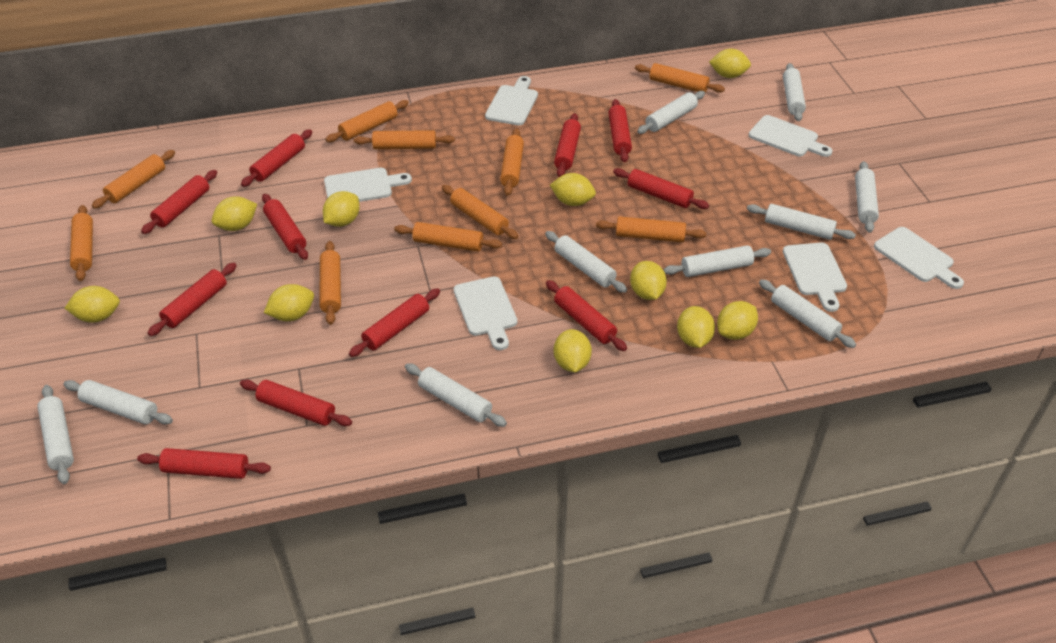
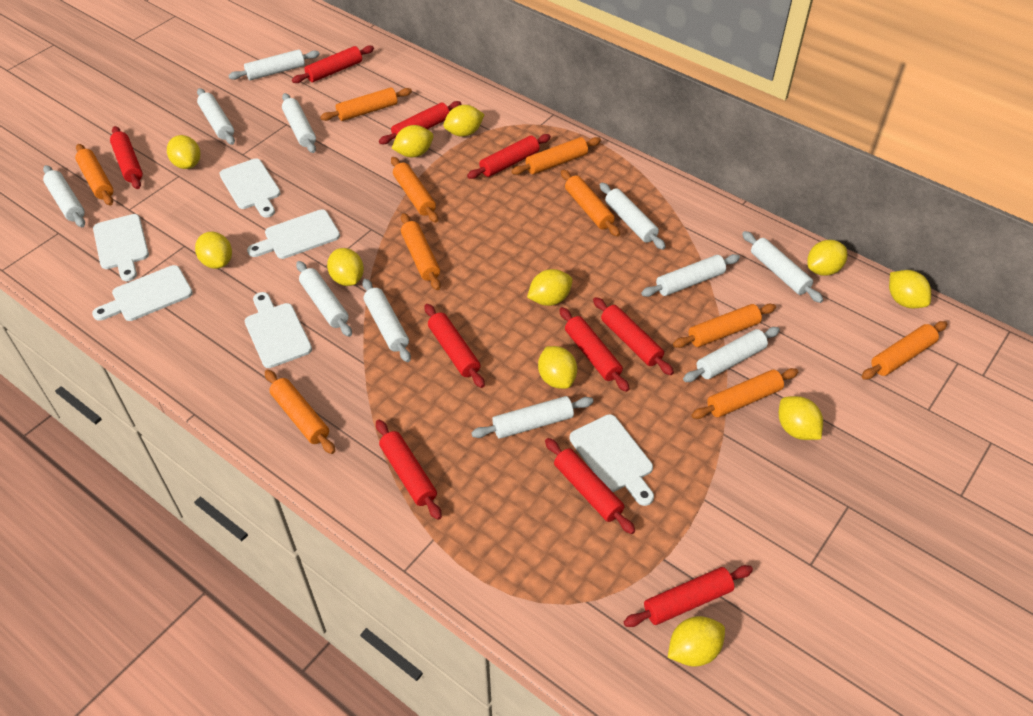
red rolling pin: [137,448,271,479] [141,170,217,234] [148,263,237,336] [240,379,352,426] [241,130,312,187] [262,194,308,260] [349,288,440,357] [546,280,627,351] [554,113,581,177] [608,99,632,162] [613,168,709,209] = 11 -> [110,126,143,189] [292,45,374,83] [376,420,442,520] [379,101,461,144] [425,304,485,388] [467,134,551,179] [545,438,635,534] [559,307,629,392] [593,297,674,375] [624,565,753,627] = 10
white rolling pin: [37,385,74,484] [63,380,173,424] [405,363,507,427] [545,231,627,293] [637,91,705,134] [663,245,771,277] [747,204,856,240] [759,279,856,348] [783,63,806,121] [855,161,879,233] = 10 -> [43,165,85,227] [197,88,235,145] [228,49,320,80] [282,93,316,153] [296,261,352,337] [362,279,411,362] [471,396,594,439] [600,183,666,250] [641,254,740,297] [683,327,780,382] [742,231,823,303] = 11
yellow lemon: [65,286,120,323] [212,196,257,231] [264,284,314,321] [323,191,360,227] [550,173,596,206] [554,329,592,372] [630,261,667,300] [677,306,715,348] [709,49,751,78] [717,301,758,340] = 10 -> [167,135,200,169] [195,232,232,269] [327,248,364,286] [391,125,433,157] [443,105,485,137] [527,269,573,306] [538,346,577,389] [668,616,725,667] [779,396,823,440] [807,240,847,276] [889,270,931,309] = 11

